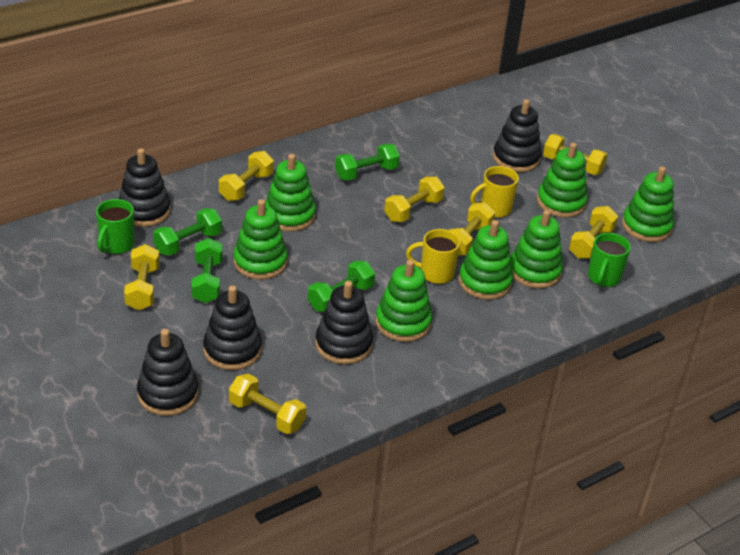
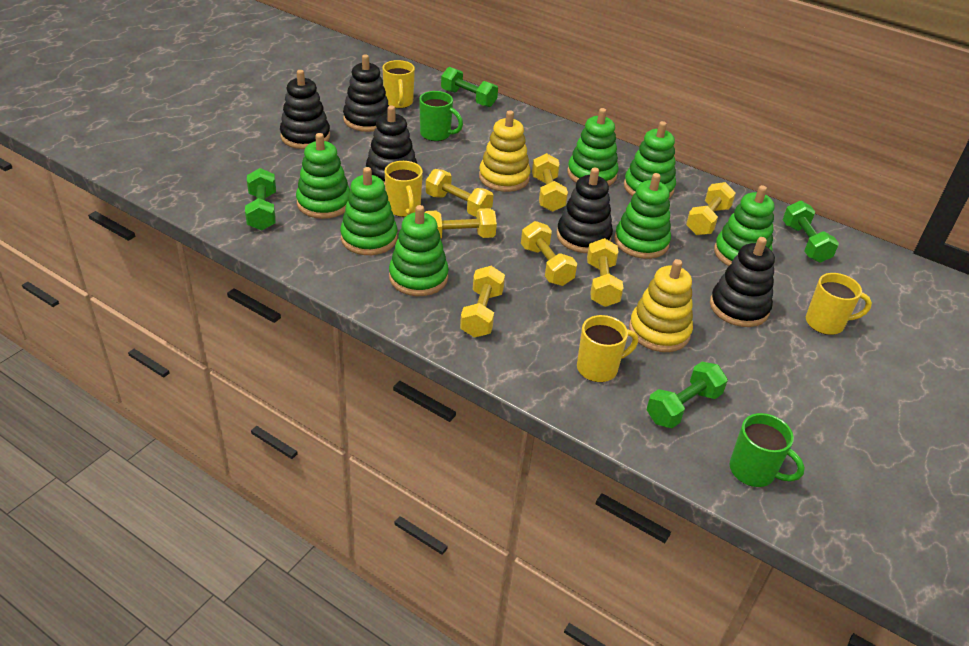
yellow mug: [406,229,461,284] [470,166,519,218] = 2 -> [383,60,415,108] [385,161,423,217] [577,315,638,382] [806,273,872,335] = 4
yellow stacking toy: none = 0 -> [479,110,530,192] [629,259,693,352] = 2

